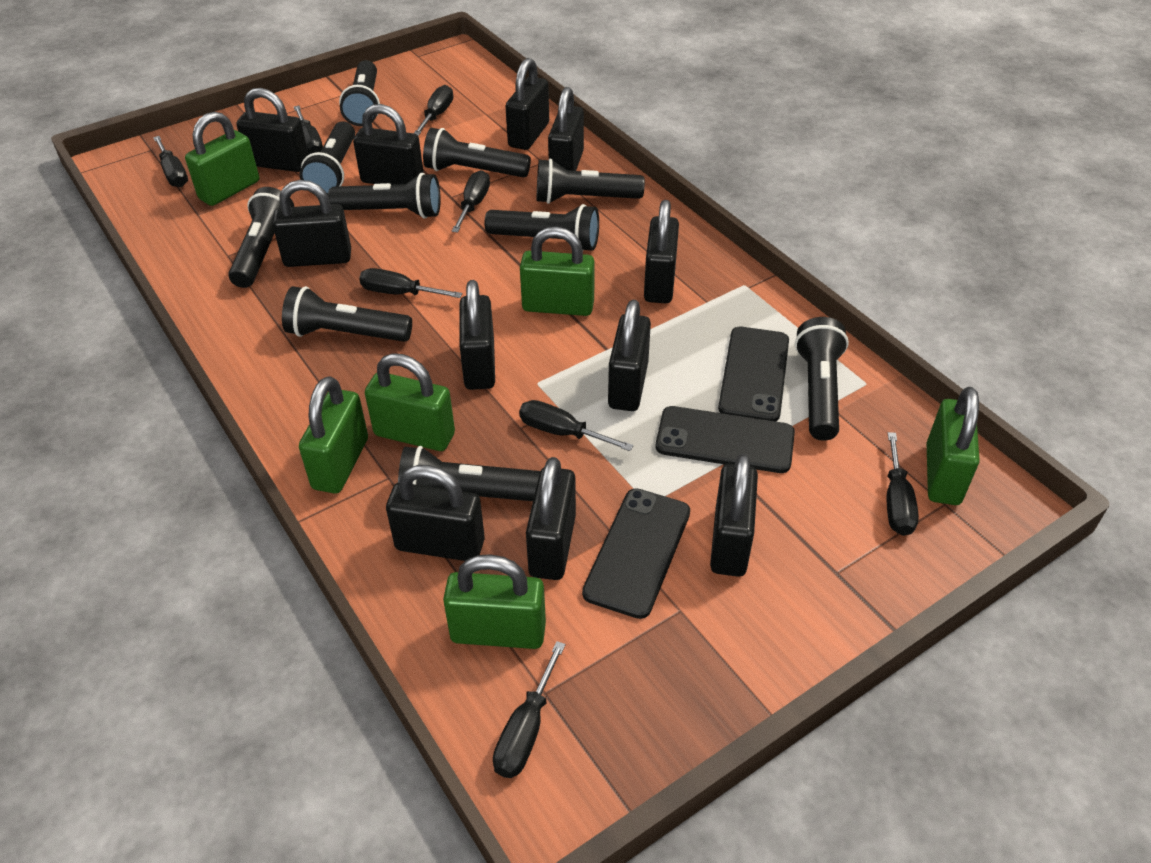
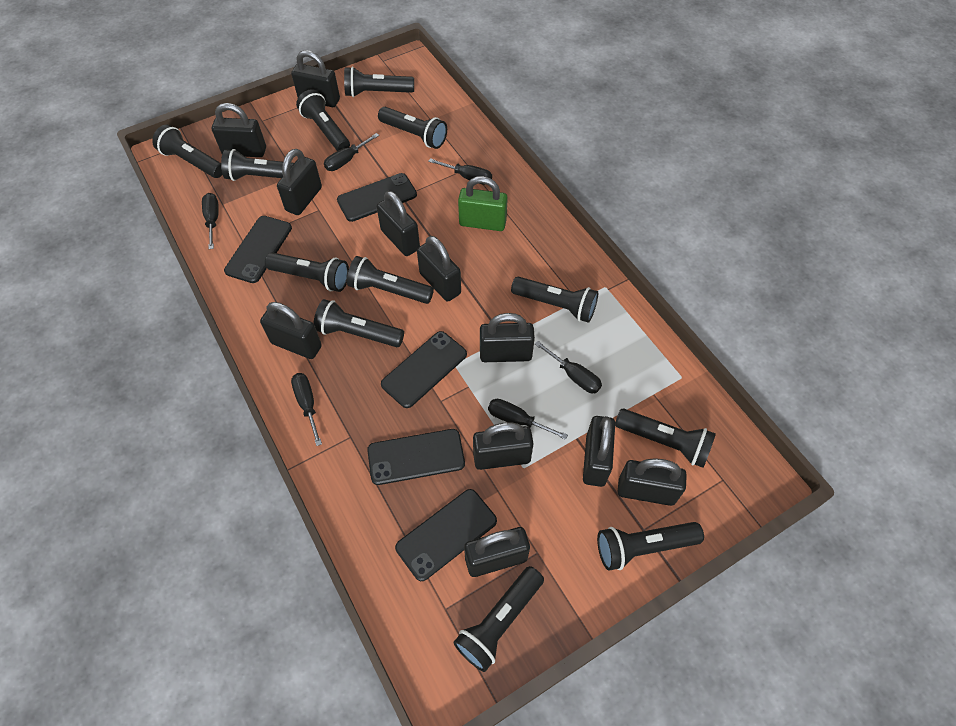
black flashlight: [228,187,294,288] [282,286,412,342] [300,121,355,195] [328,173,441,219] [339,60,380,126] [398,446,540,501] [423,128,531,177] [484,204,599,250] [537,159,645,204] [795,317,849,441] = 10 -> [152,125,222,178] [221,149,294,181] [265,252,349,292] [296,89,350,151] [313,299,404,347] [344,66,414,97] [347,256,434,304] [378,107,447,149] [453,566,544,672] [511,277,598,323] [597,522,704,570] [615,409,716,468] = 12
black phone: [582,488,690,619] [656,406,795,473] [718,327,789,421] = 3 -> [224,216,292,283] [337,173,417,222] [367,429,465,485] [381,331,467,408] [395,489,497,581] = 5
black screwdriver: [153,136,188,187] [294,106,323,154] [359,268,462,298] [414,85,453,136] [452,170,490,233] [493,641,566,778] [519,400,634,451] [887,432,919,536] = 8 -> [202,193,219,249] [291,373,322,446] [324,133,379,171] [428,158,492,185] [488,399,568,440] [535,341,602,393] = 6
green padlock: [185,112,259,206] [299,376,368,493] [365,353,455,451] [443,554,546,649] [520,227,595,316] [927,387,980,505] = 6 -> [458,176,508,231] = 1

